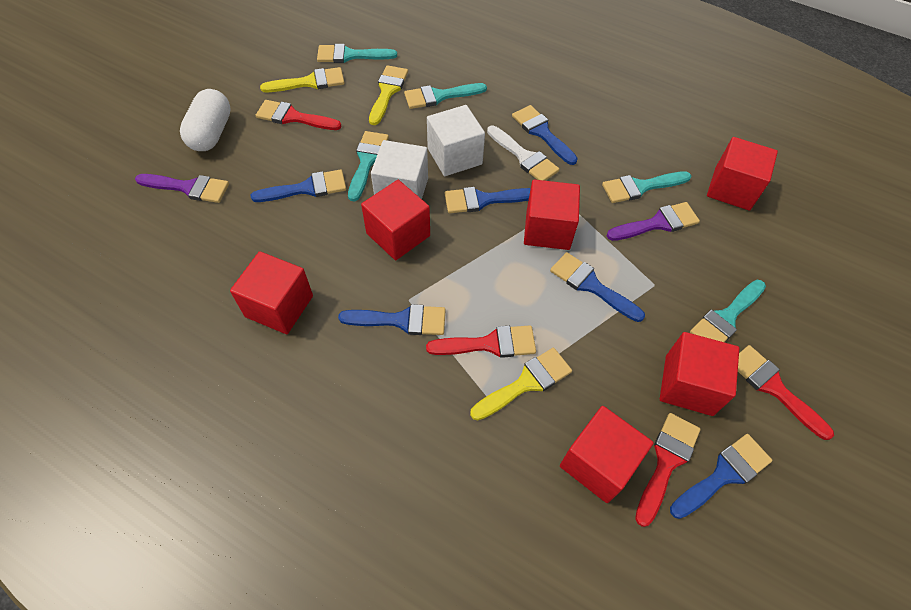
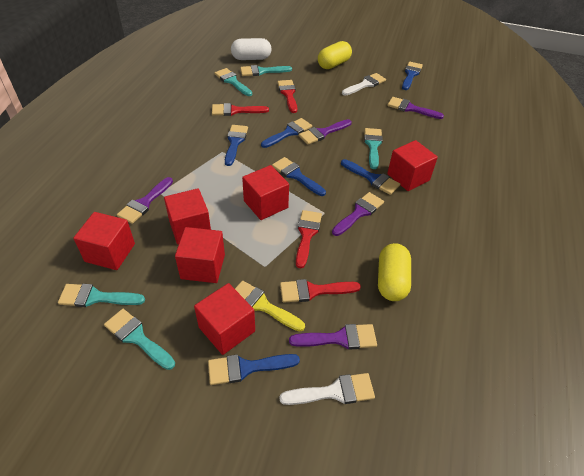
purple brush: [135,174,229,203] [607,202,700,241] = 2 -> [117,177,173,224] [289,324,377,350] [299,119,352,144] [332,192,384,236] [388,97,444,119] = 5
white brush: [487,125,559,181] = 1 -> [279,373,375,405] [342,73,386,95] = 2
white cube: [371,140,428,199] [427,105,485,176] = 2 -> none = 0
yellow brush: [260,67,344,92] [369,65,408,125] [470,348,572,421] = 3 -> [235,281,305,332] = 1
yellow capsule: none = 0 -> [318,41,352,69] [378,243,411,301] = 2

